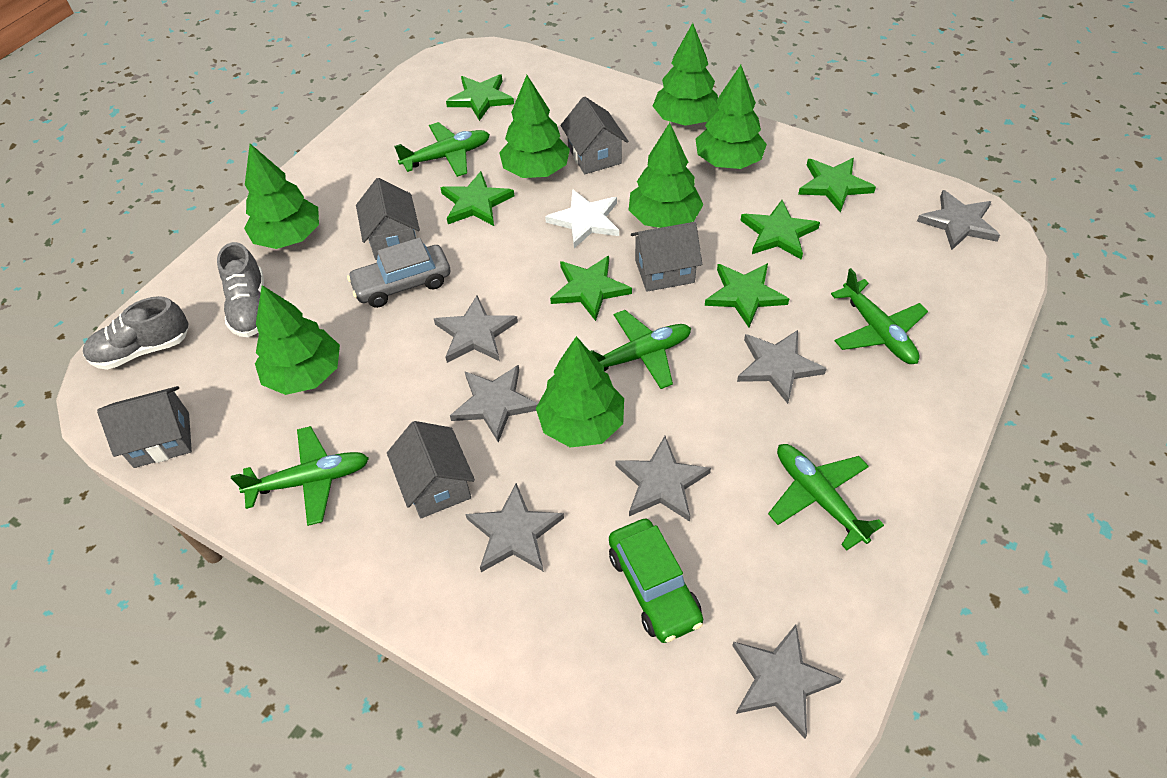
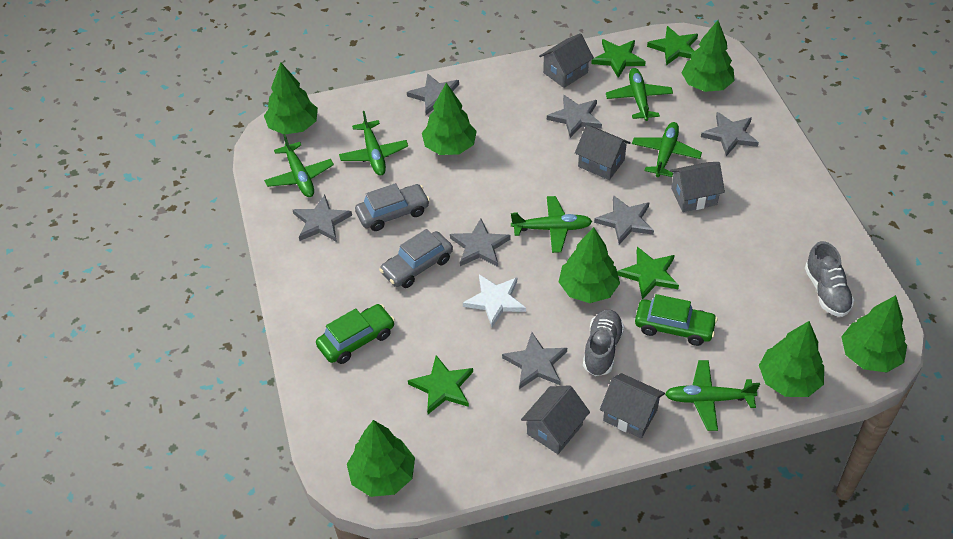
green car: [609,519,703,643] = 1 -> [316,304,395,364] [635,294,718,346] = 2
green plane: [231,426,369,526] [394,122,490,177] [590,310,691,389] [768,444,884,550] [831,268,928,364] = 5 -> [264,134,334,197] [339,111,408,176] [511,196,592,253] [606,68,673,121] [632,122,702,177] [665,360,760,431] = 6
green star: [440,171,514,226] [446,74,514,121] [550,256,632,321] [705,263,789,328] [740,200,820,260] [798,158,876,213] = 6 -> [408,355,473,414] [591,39,646,78] [617,247,679,300] [647,26,698,65] = 4
grey car: [347,238,450,308] = 1 -> [355,183,430,231] [379,229,453,288] = 2

